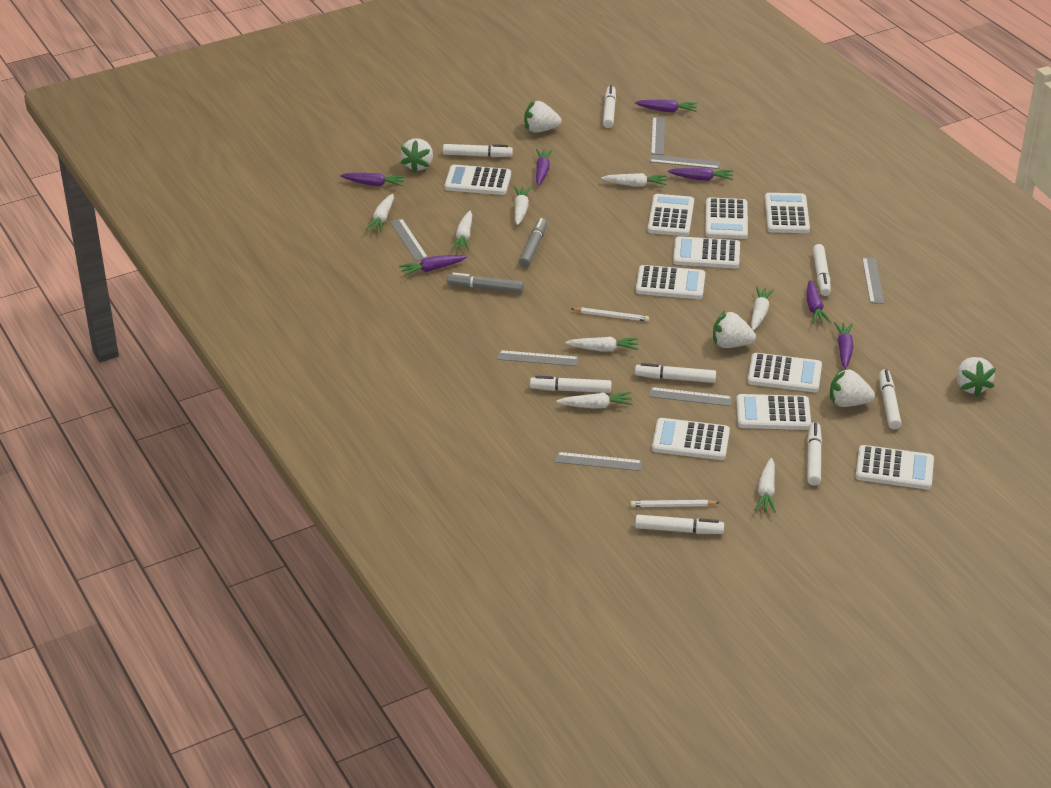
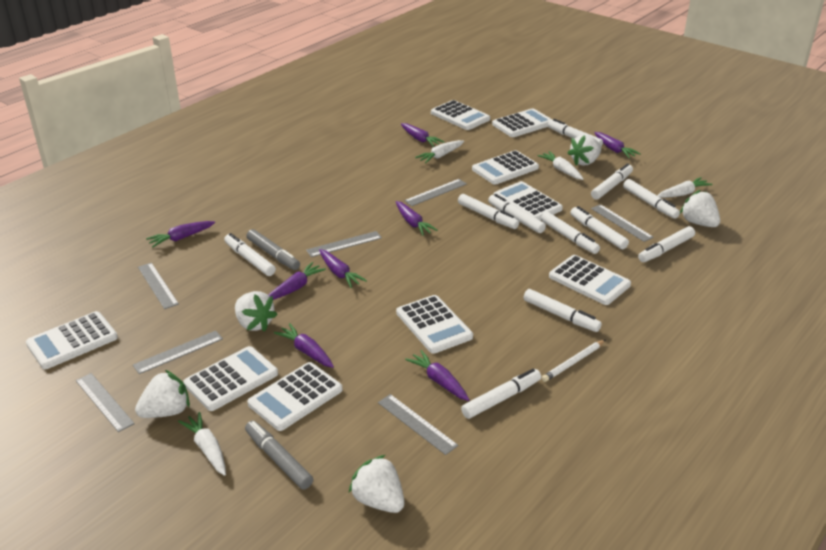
purple carrot: [340,173,406,186] [399,255,467,276] [536,149,553,186] [635,100,697,112] [668,168,733,181] [807,280,831,324] [834,322,854,369] = 7 -> [146,221,215,247] [268,262,326,300] [274,323,334,368] [319,249,367,288] [396,201,438,236] [401,123,444,147] [405,350,469,401] [594,132,641,158] = 8
white calculator: [445,165,511,195] [636,265,705,299] [648,194,694,236] [652,418,730,460] [673,236,740,268] [705,198,748,239] [736,394,811,430] [748,353,822,392] [765,193,810,233] [855,445,934,490] = 10 -> [26,311,118,369] [184,346,278,411] [247,362,343,431] [396,295,473,354] [431,100,490,130] [472,150,539,185] [492,108,552,137] [493,181,563,220] [549,255,631,305] = 9
white carrot: [365,194,394,232] [451,211,472,251] [514,186,531,225] [556,392,633,409] [565,337,639,351] [601,173,667,187] [751,286,774,330] [755,458,776,513] = 8 -> [178,412,226,476] [415,140,464,163] [537,151,583,180] [657,177,713,198] = 4
white marker: [443,144,513,157] [530,376,612,393] [603,85,616,128] [635,363,716,383] [635,515,724,534] [807,422,822,486] [813,244,831,296] [879,369,901,429] = 8 -> [224,233,276,276] [458,194,519,229] [461,369,541,419] [488,194,546,233] [524,289,602,332] [541,212,600,254] [548,119,603,147] [570,206,629,249] [591,163,633,200] [623,179,680,219] [638,226,695,262] = 11
white pencil: [571,307,649,322] [630,500,720,507] = 2 -> [542,340,605,382] = 1

